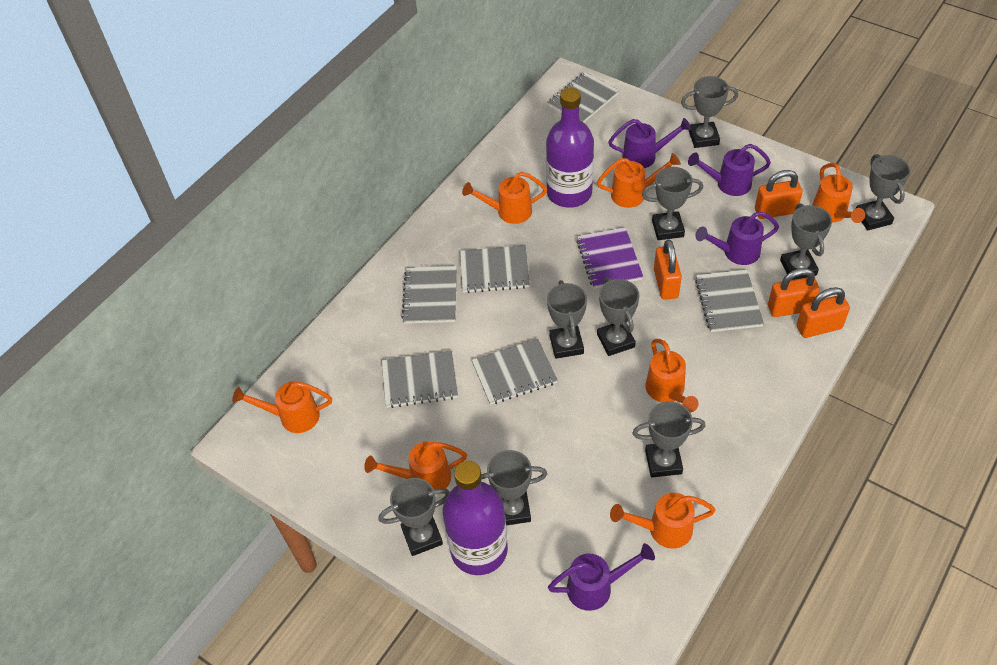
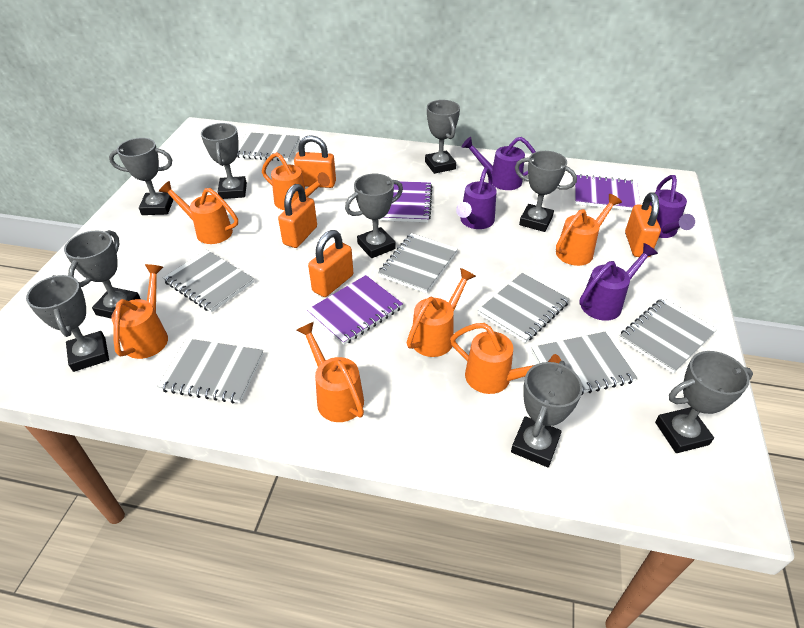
grey notebook: [382,350,458,408] [401,266,457,324] [460,246,530,293] [472,339,558,405] [547,72,619,122] [695,269,764,332] = 6 -> [157,338,263,404] [163,250,254,313] [237,132,300,161] [378,233,458,294] [478,273,570,343] [531,332,637,395] [619,298,717,374] = 7
purple bottle: [443,461,508,575] [546,88,594,208] = 2 -> none = 0
purple notebook: [577,227,643,289] = 1 -> [307,275,403,345] [380,181,432,222] [575,174,640,211] = 3

